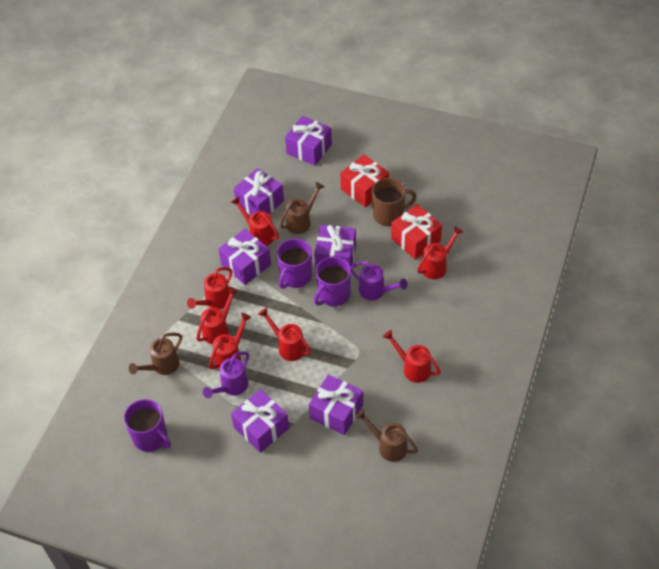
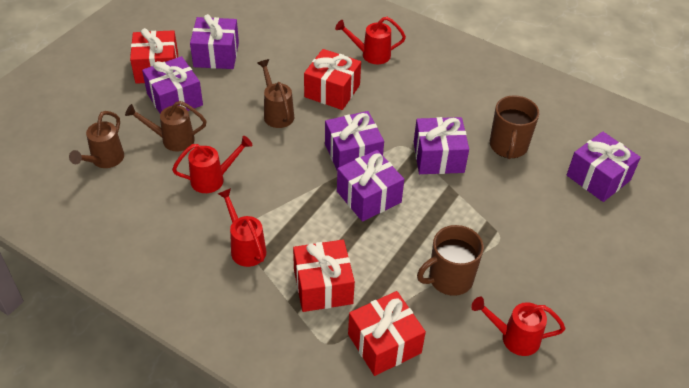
brown mug: [372,178,416,226] = 1 -> [417,225,484,296] [490,95,539,159] = 2
purple mug: [124,399,171,452] [277,238,312,289] [314,256,351,306] = 3 -> none = 0
purple watering can: [203,352,249,398] [351,261,408,300] = 2 -> none = 0
red gift: [340,154,389,208] [391,204,442,260] = 2 -> [130,28,178,84] [293,240,355,312] [304,49,361,110] [348,291,426,376] = 4
red watering can: [187,267,233,309] [196,287,239,344] [209,313,251,370] [231,196,279,246] [258,308,311,361] [383,330,441,383] [417,226,463,279] = 7 -> [172,136,253,193] [218,188,267,267] [335,17,406,64] [471,297,565,356] = 4

